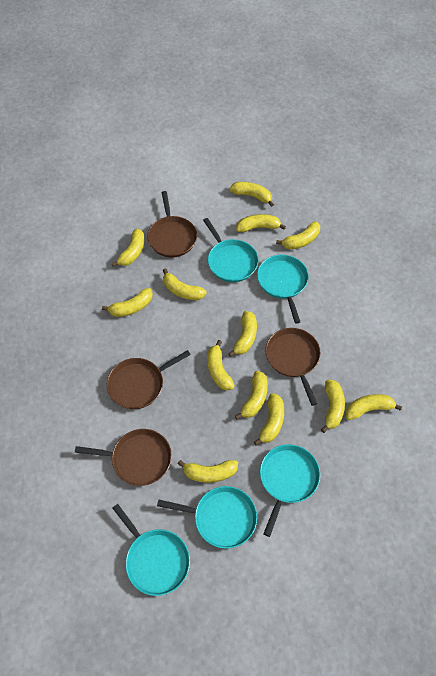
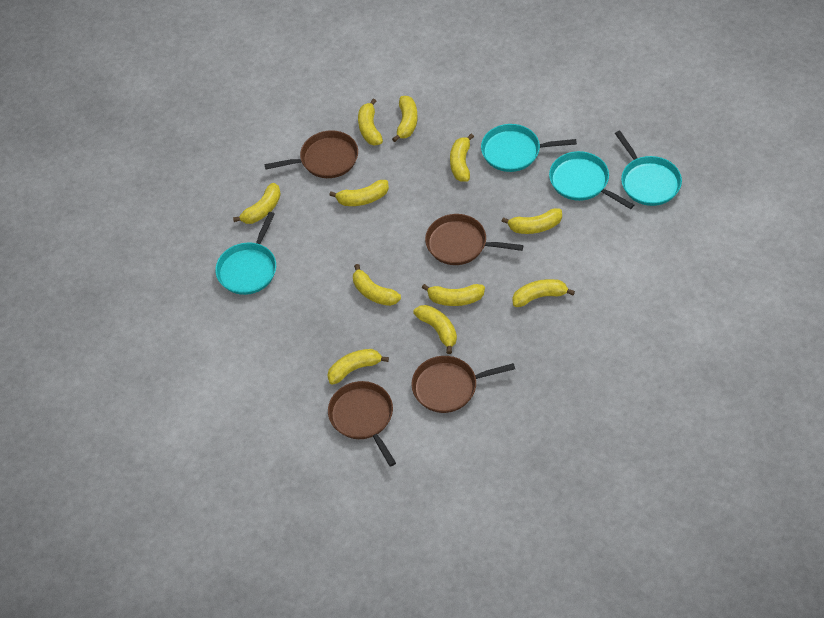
turquoise pan: [112,504,190,596] [157,486,257,549] [203,218,259,282] [257,255,309,324] [260,444,320,537] = 5 -> [215,212,276,295] [481,124,577,172] [549,151,634,209] [615,131,682,206] = 4
yellow banana: [102,288,153,317] [112,229,144,267] [163,268,207,300] [178,460,238,483] [207,340,235,391] [228,311,257,357] [230,182,274,207] [235,371,268,420] [236,214,286,232] [254,393,284,446] [276,221,320,250] [321,380,345,433] [345,394,402,420] = 13 -> [233,183,281,224] [327,349,389,385] [329,180,389,206] [353,264,401,306] [358,99,383,146] [392,96,418,142] [413,305,457,354] [422,284,485,306] [450,134,474,182] [501,208,562,234] [512,279,575,307] = 11

